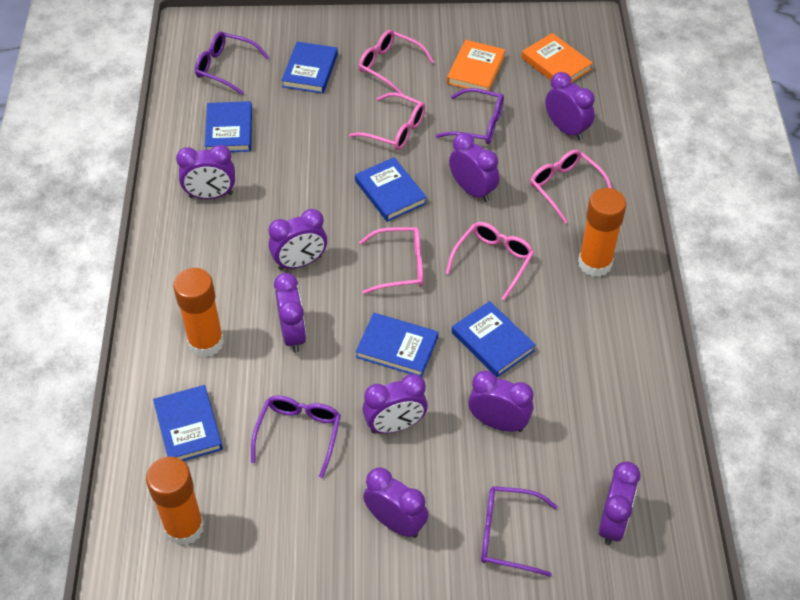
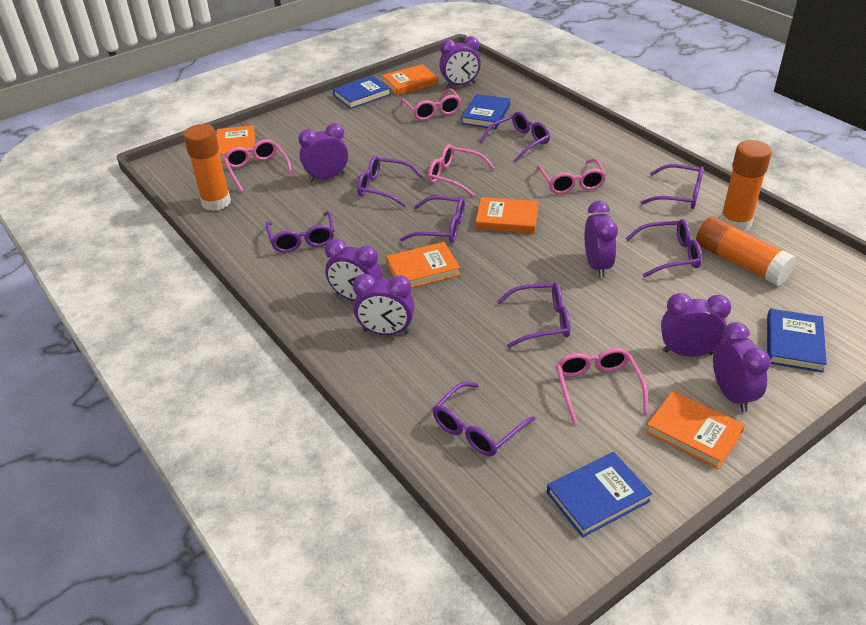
blue book: [153,385,223,461] [205,101,252,152] [281,42,338,93] [355,157,427,222] [356,313,438,377] [452,301,536,377] = 6 -> [333,76,391,109] [462,94,510,129] [547,452,652,537] [767,309,827,373] = 4
orange book: [447,40,505,91] [521,33,593,82] = 2 -> [216,125,255,162] [382,64,438,95] [386,242,460,288] [476,197,538,233] [646,391,745,469] = 5
purple clock: [176,145,235,199] [269,209,327,270] [274,273,306,353] [363,374,428,433] [363,467,428,538] [449,133,499,202] [468,371,534,432] [546,72,595,140] [598,462,640,546] = 9 -> [298,123,348,182] [325,239,383,301] [353,274,415,335] [439,36,481,87] [585,201,618,278] [661,293,731,356] [713,322,771,412] = 7
purple glasses: [195,32,269,95] [251,396,341,478] [435,88,504,144] [481,486,558,577] = 4 -> [266,211,334,253] [357,156,423,207] [400,196,465,243] [432,382,535,456] [480,112,550,163] [497,282,570,348] [625,219,702,278] [640,164,704,209] = 8

